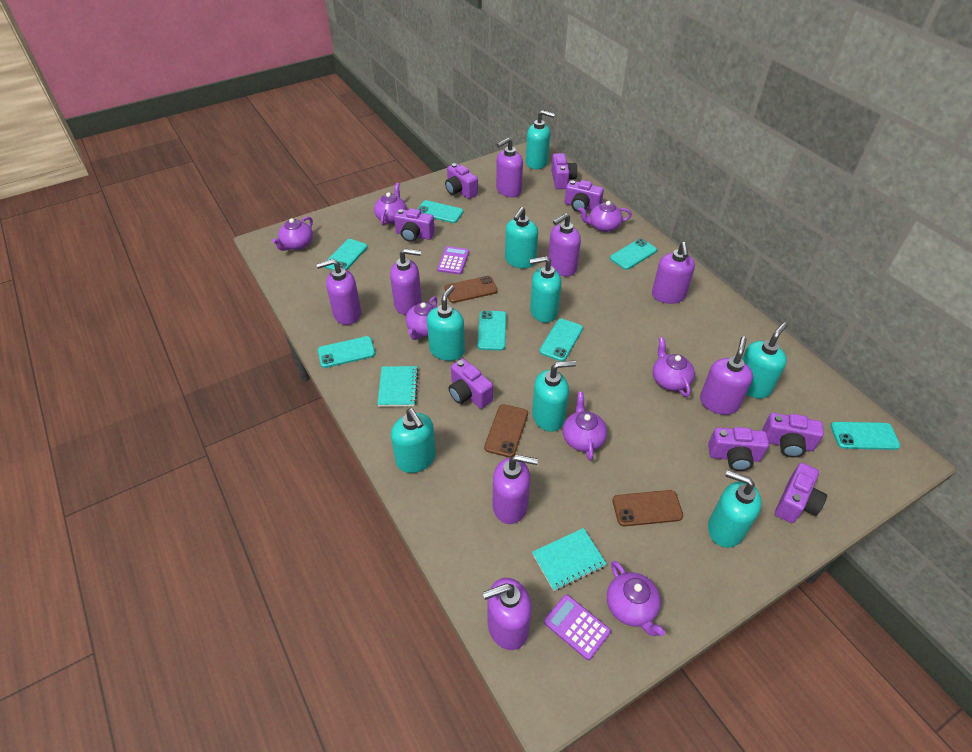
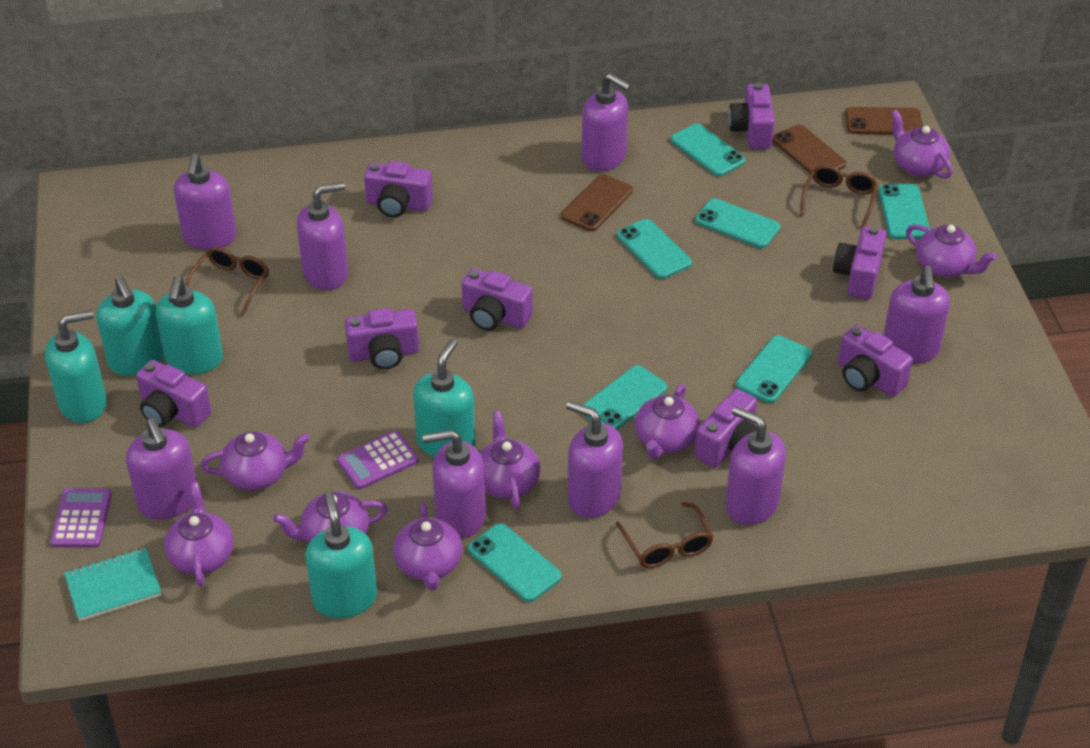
brown glasses: none = 0 -> [185,247,269,316] [616,502,714,568] [800,165,878,228] = 3
purple teapot: [272,216,313,251] [374,183,407,226] [405,296,437,340] [563,392,607,460] [578,201,632,232] [607,561,665,636] [652,337,695,397] = 7 -> [164,482,234,587] [201,431,310,491] [273,491,387,543] [393,502,462,591] [480,411,541,509] [635,384,700,459] [891,110,953,179] [906,224,997,277] = 8
turquoise notebook: [377,366,418,407] [532,528,607,591] = 2 -> [64,548,161,621] = 1
turquoise soap dispenser: [391,408,436,473] [427,285,465,361] [505,207,538,268] [526,110,555,169] [529,256,561,323] [532,360,576,432] [708,470,762,548] [742,322,787,398] = 8 -> [45,310,107,423] [96,276,164,376] [156,276,223,374] [306,491,377,618] [413,339,476,457] = 5

